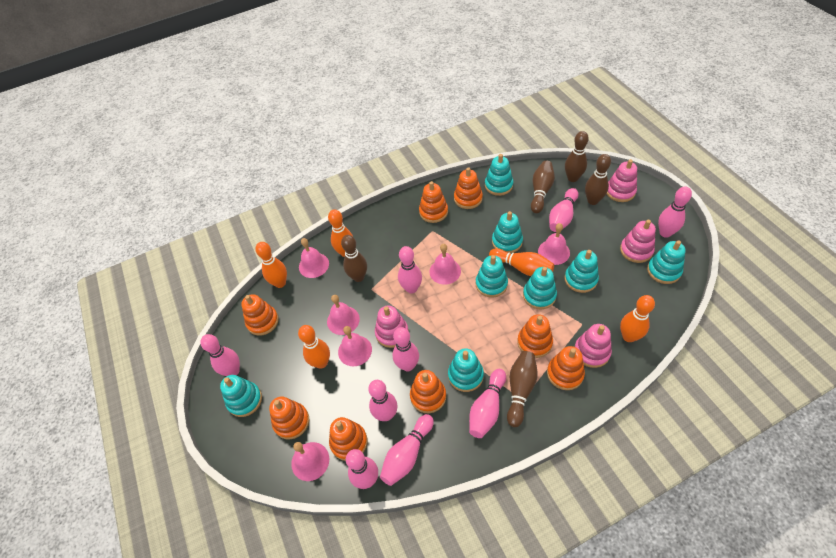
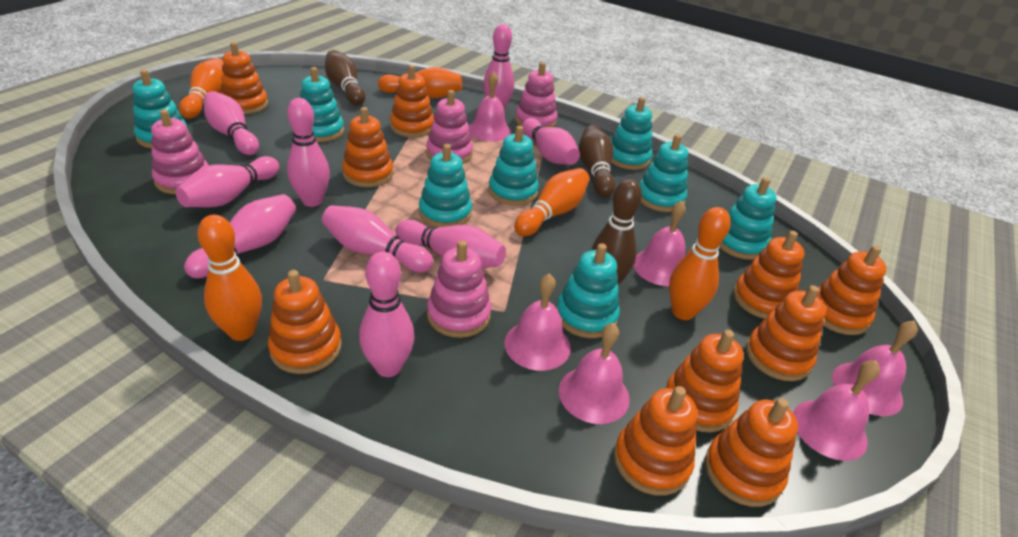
brown bowling pin: [341,235,367,282] [507,351,538,427] [531,161,555,213] [565,131,589,182] [585,154,611,205] = 5 -> [325,50,365,106] [579,125,615,197] [591,179,642,285] = 3
orange stacking toy: [241,294,279,336] [269,396,309,440] [329,417,367,461] [410,370,446,413] [419,181,448,223] [454,167,483,209] [517,314,553,358] [547,346,585,390] = 8 -> [221,42,268,114] [268,270,342,374] [342,107,393,187] [390,65,434,137] [614,386,697,496] [665,330,744,432] [705,398,798,507] [734,231,804,319] [746,285,826,381] [817,245,887,335] = 10

